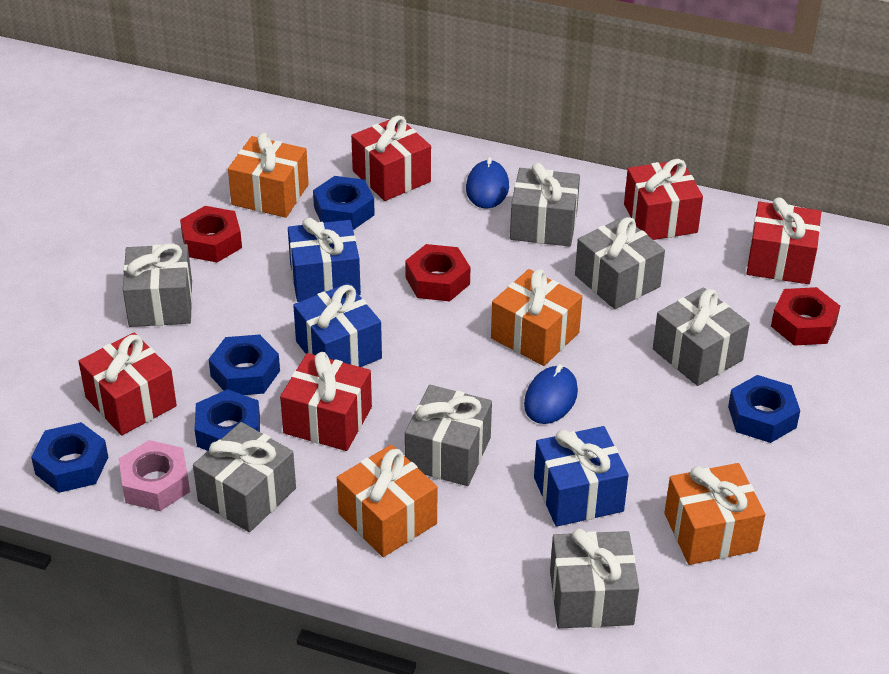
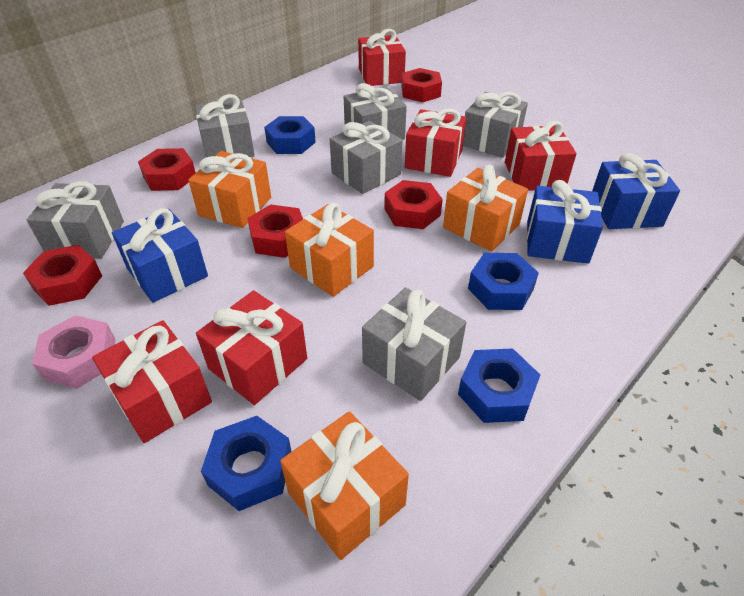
blue mouse: [466,157,509,209] [524,364,578,424] = 2 -> none = 0
blue nut: [31,422,108,493] [195,389,260,451] [209,335,280,395] [313,176,375,230] [728,375,800,443] = 5 -> [201,416,292,511] [264,116,316,154] [458,348,540,423] [468,253,539,310] = 4
grey gift: [123,243,192,327] [193,422,296,532] [405,385,492,486] [510,163,580,247] [550,528,639,628] [575,217,665,309] [653,287,750,386] = 7 -> [27,181,124,259] [195,94,255,157] [330,121,403,194] [344,83,407,140] [362,287,466,401] [463,92,528,158] = 6
red nut: [180,206,242,262] [405,244,470,301] [771,287,840,346] = 3 -> [23,245,102,306] [138,148,196,191] [247,205,303,258] [384,180,443,229] [402,68,442,102] = 5

